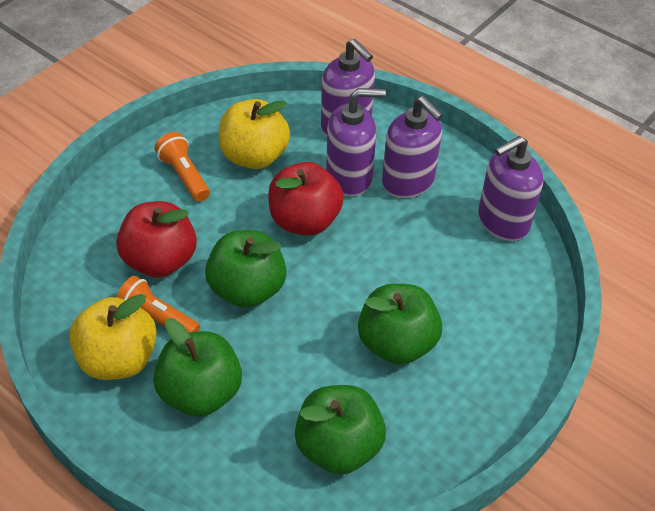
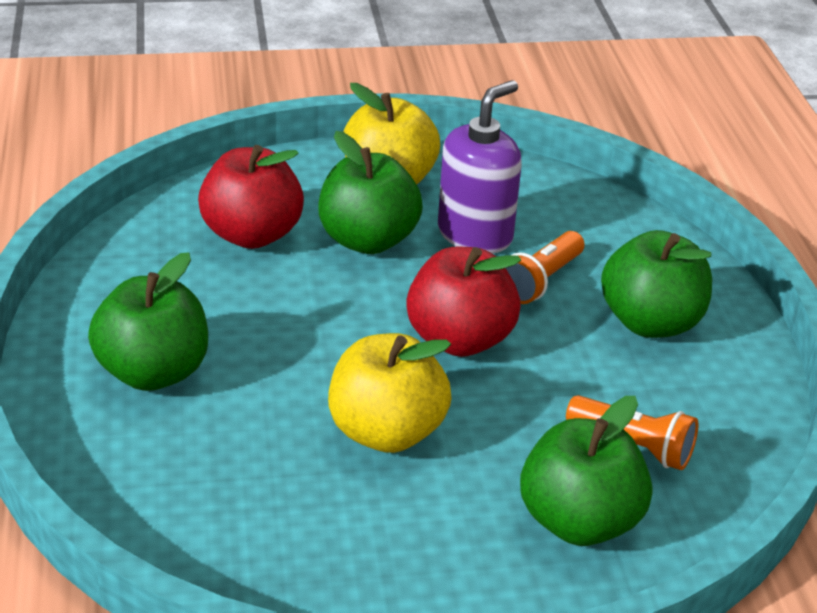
purple soap dispenser: [321,39,375,136] [326,88,386,196] [382,96,443,198] [478,136,543,241] = 4 -> [438,80,522,254] = 1

